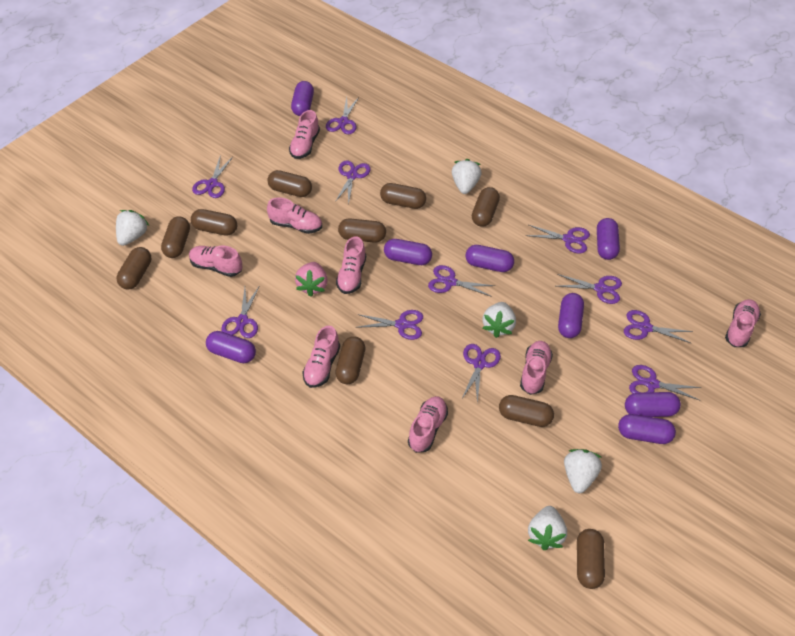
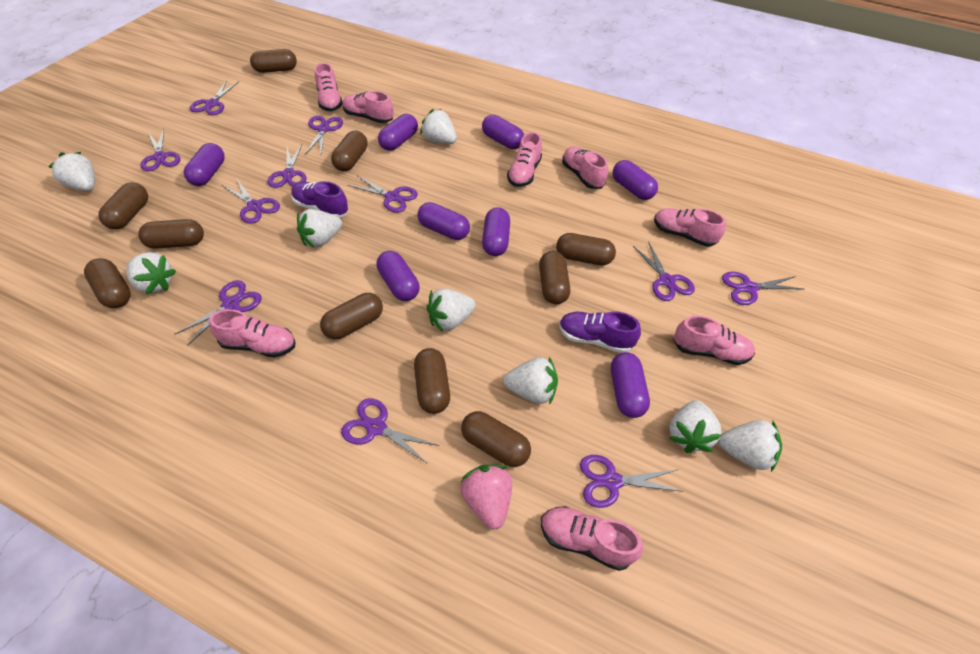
purple shoe: none = 0 -> [291,181,348,218] [559,311,641,353] = 2
white strawberry: [116,210,149,246] [452,159,482,194] [482,302,516,338] [528,506,567,550] [564,449,602,493] = 5 -> [48,152,95,191] [126,252,176,295] [297,209,342,248] [420,109,457,144] [427,288,476,332] [503,357,558,405] [669,400,722,453] [718,420,782,472] = 8

